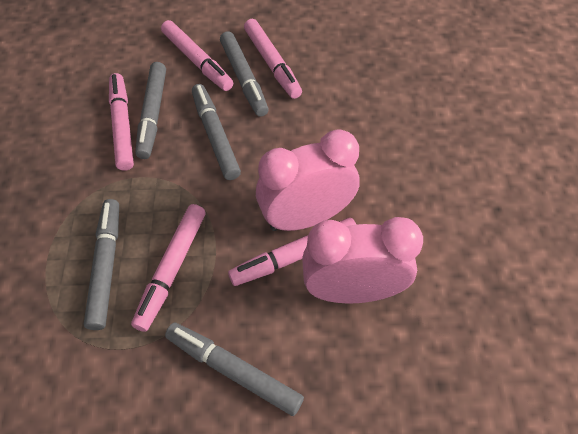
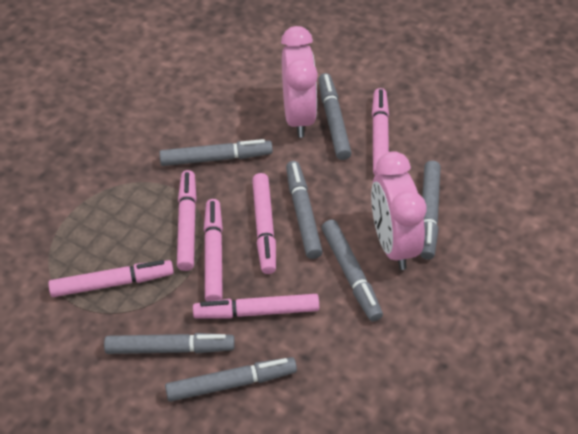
grey marker: [84,199,119,330] [135,62,166,159] [165,322,304,416] [192,84,241,180] [220,31,269,117] = 5 -> [104,333,235,354] [159,139,273,166] [165,357,297,402] [286,161,323,259] [319,73,352,160] [322,220,383,322] [420,161,441,260] = 7
pink marker: [109,73,134,171] [131,204,206,332] [161,20,233,91] [228,218,357,286] [244,19,302,99] = 5 -> [48,260,174,297] [177,170,197,271] [193,294,319,319] [204,199,223,302] [252,173,276,274] [372,88,389,175] = 6

